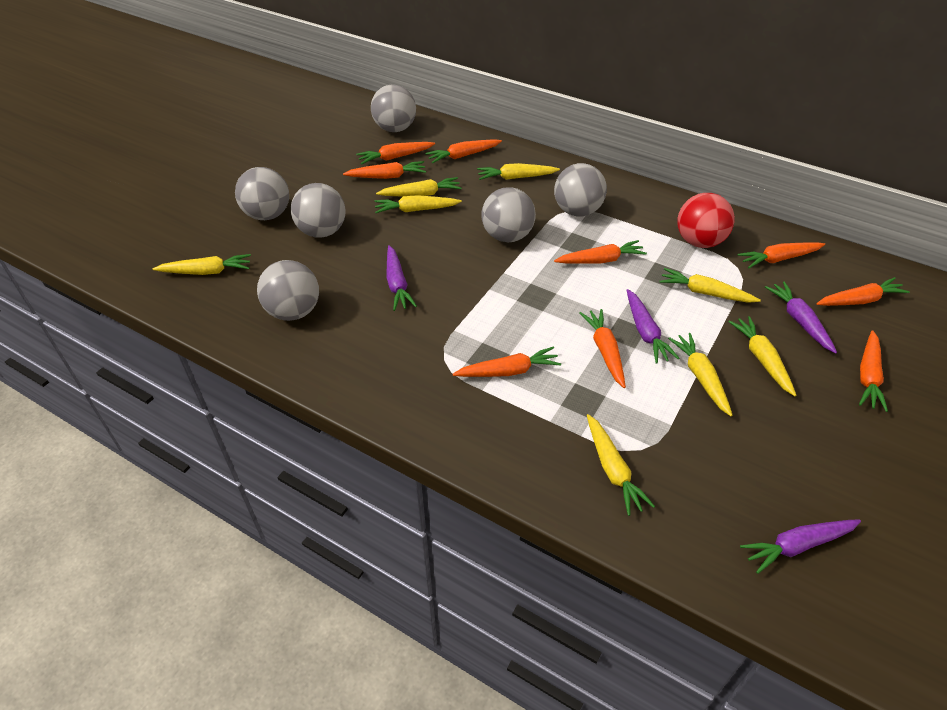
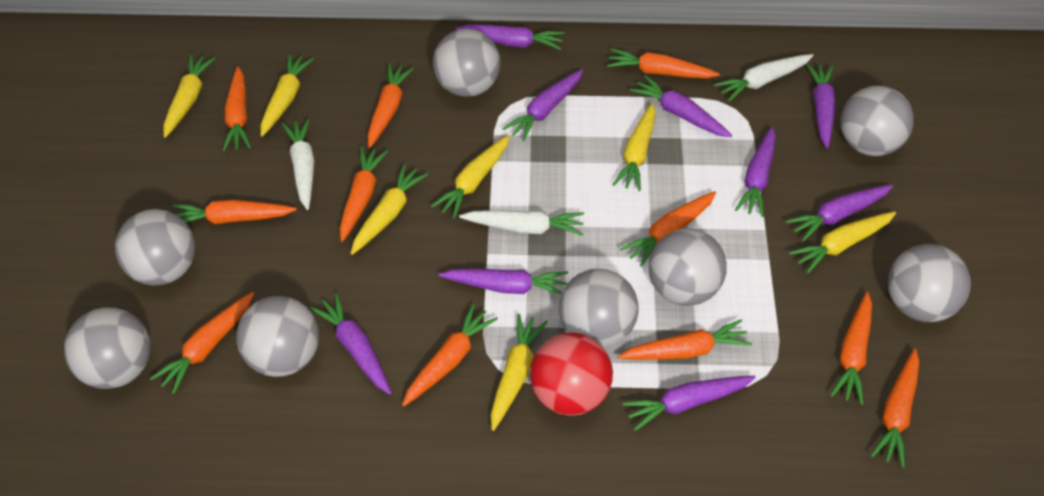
grey ball: [235,167,289,220] [257,260,319,321] [291,183,346,238] [371,85,416,132] [481,187,536,242] [554,163,607,216] = 6 -> [64,308,150,389] [115,209,195,286] [236,296,319,377] [433,29,500,97] [559,268,639,348] [649,228,727,306] [841,86,914,156] [888,244,971,322] = 8
orange carrot: [343,161,426,179] [356,142,435,164] [425,139,502,164] [453,347,561,377] [554,240,647,264] [580,309,626,388] [737,242,825,268] [816,277,910,306] [859,330,888,412] = 9 -> [150,292,254,394] [173,200,296,224] [223,66,251,151] [339,147,388,242] [367,64,414,148] [402,304,498,406] [607,48,720,78] [618,319,752,360] [620,191,716,267] [830,292,872,405] [871,349,919,468] = 11
purple carrot: [386,245,417,311] [627,289,679,364] [740,519,861,574] [765,282,837,354] = 4 -> [310,293,392,395] [439,269,568,295] [455,25,565,50] [502,69,583,141] [622,376,756,431] [630,75,732,137] [735,127,776,217] [785,185,893,242] [806,64,836,148] = 9
white carrot: none = 0 -> [282,119,314,210] [460,210,584,236] [714,54,813,102] = 3
yellow carrot: [153,254,251,275] [375,195,462,213] [376,177,462,196] [477,163,560,180] [587,414,655,516] [659,268,761,303] [668,333,733,416] [728,316,796,396] = 8 -> [163,54,215,138] [261,54,314,136] [351,164,428,255] [431,135,510,219] [491,314,548,431] [612,103,655,191] [789,212,896,274] = 7

